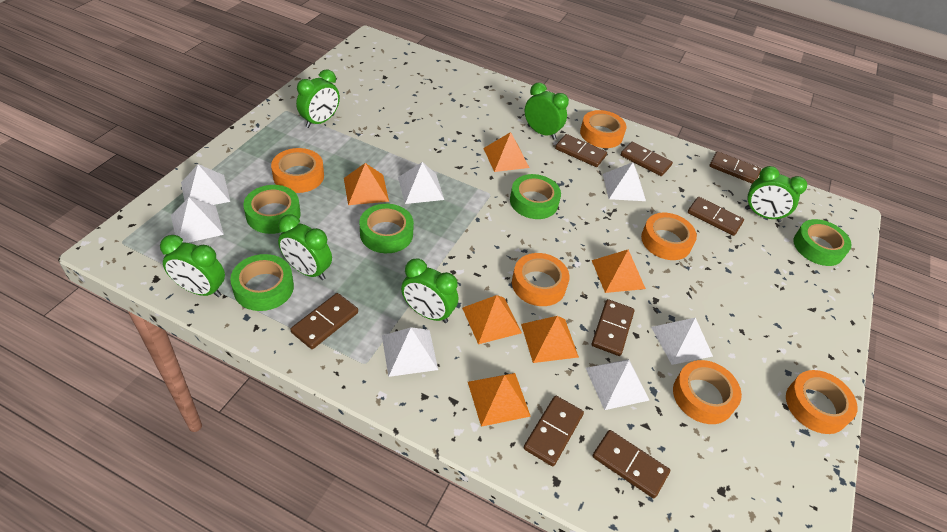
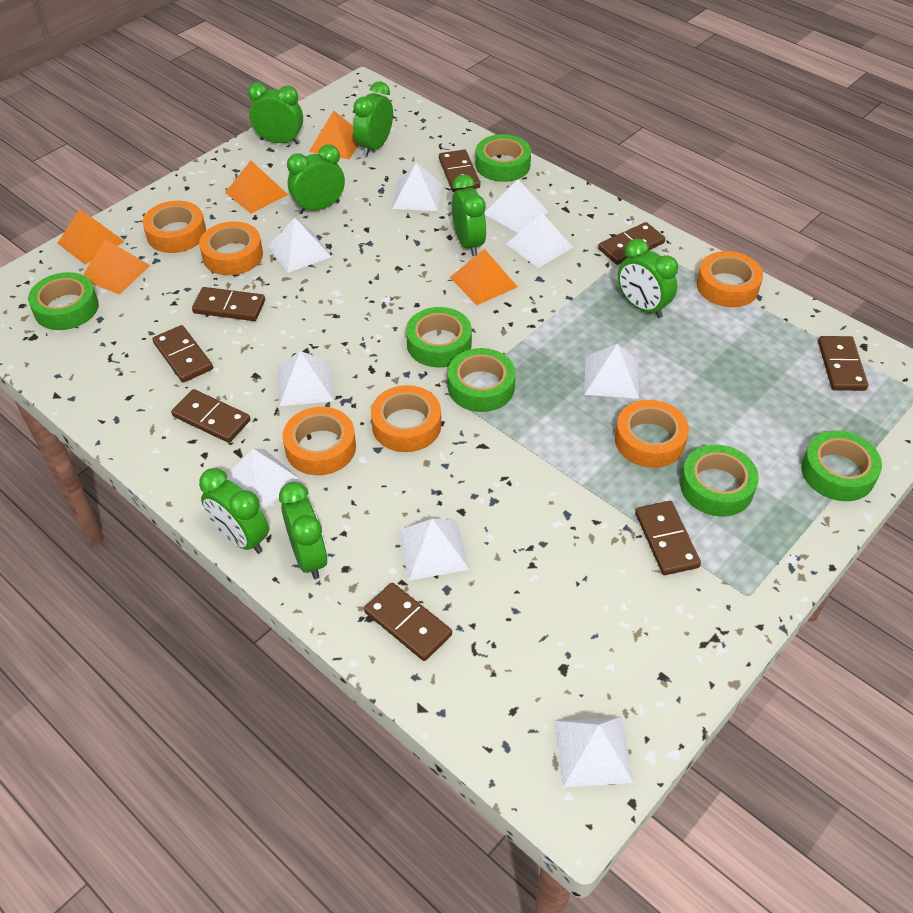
green clock: [160,235,225,297] [278,214,332,280] [296,69,340,128] [401,258,458,323] [525,82,569,140] [745,166,807,222] = 6 -> [199,468,269,554] [248,82,303,144] [279,482,328,579] [287,145,345,214] [353,81,393,157] [452,174,487,256] [618,239,678,318] = 7
green tape: [230,254,294,311] [243,185,301,234] [359,204,414,253] [510,174,561,219] [793,219,851,266] = 5 -> [28,272,99,330] [406,307,472,368] [448,348,516,412] [476,134,531,182] [680,445,759,517] [801,431,882,501] = 6
orange pyramid: [344,163,389,205] [462,295,522,344] [468,373,531,427] [483,132,529,172] [521,316,579,363] [592,249,646,293] = 6 -> [57,209,125,264] [83,239,150,295] [225,160,288,214] [309,110,359,159] [450,249,518,305] = 5
white pyramid: [171,197,224,243] [181,164,230,205] [382,327,438,377] [398,162,444,204] [586,359,649,410] [603,162,646,201] [651,317,713,365] = 7 -> [226,449,301,510] [268,218,331,273] [278,351,334,406] [392,162,442,211] [398,519,470,581] [485,180,549,233] [506,213,573,268] [554,716,634,788] [584,344,639,399] = 9

